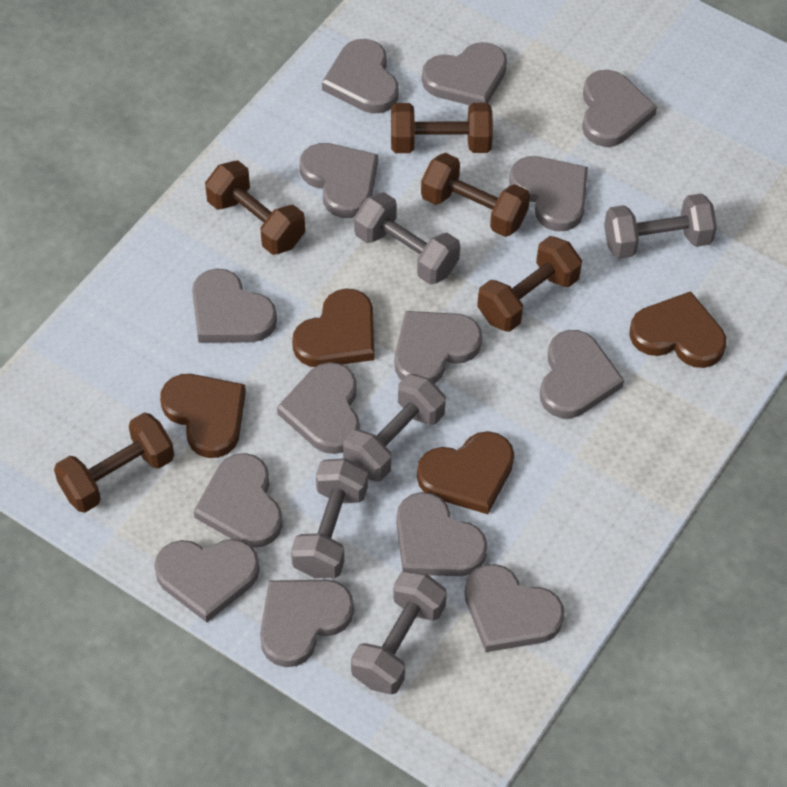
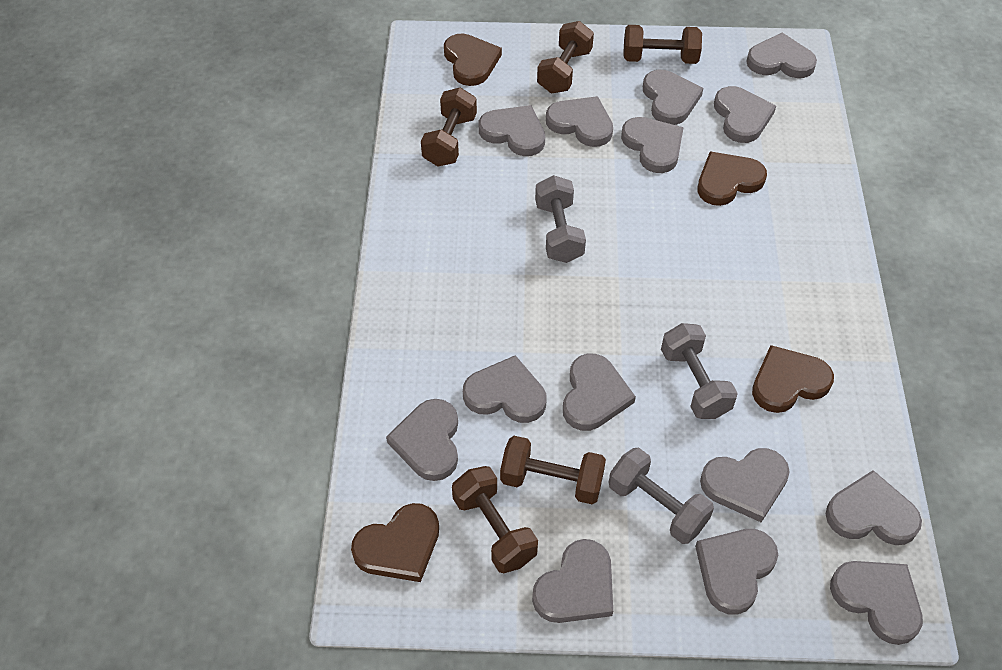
grey dumbbell: [291,458,368,578] [343,374,446,482] [351,570,447,694] [354,192,460,285] [604,193,717,259] = 5 -> [535,175,586,263] [609,448,714,544] [661,323,738,419] = 3

